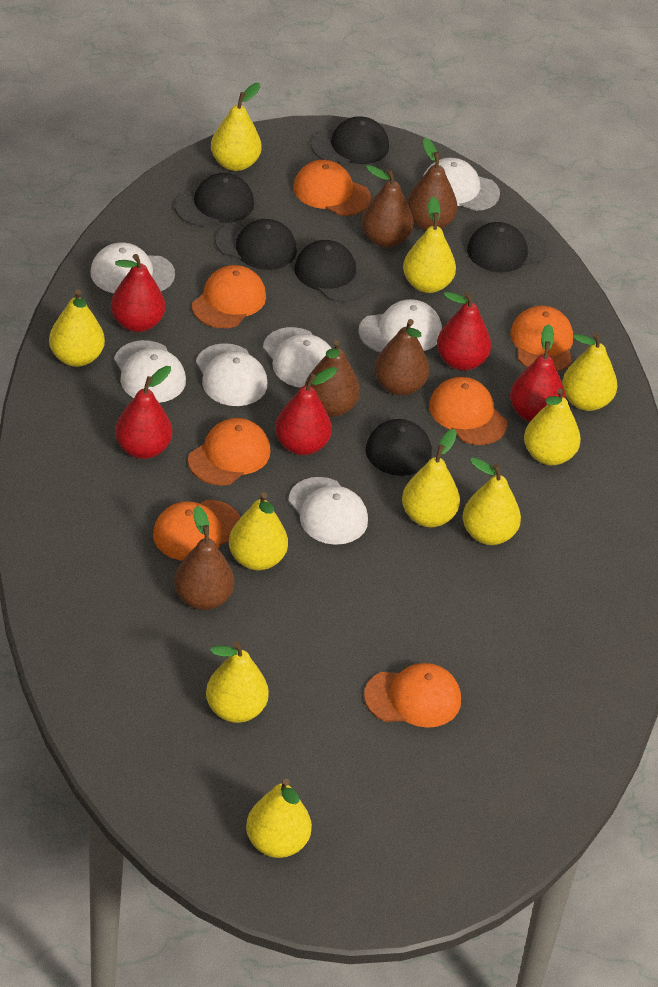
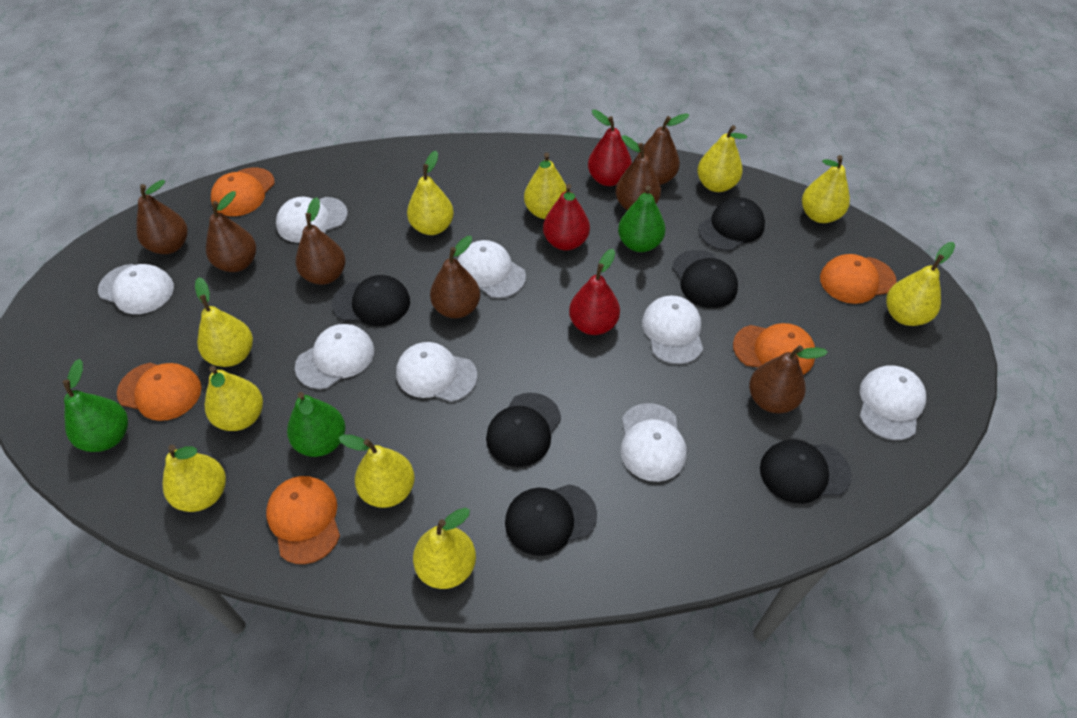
brown pear: [174,506,235,610] [305,340,360,417] [362,165,414,247] [374,319,430,396] [407,138,458,231] = 5 -> [136,180,188,254] [206,191,256,272] [296,197,346,285] [430,236,480,318] [616,135,661,210] [637,113,689,185] [749,345,828,413] = 7
green pear: none = 0 -> [63,359,128,452] [287,392,345,457] [618,186,666,252] = 3
orange cap: [153,500,241,561] [188,418,271,486] [192,265,266,328] [293,160,371,216] [364,663,461,728] [429,377,507,445] [510,306,573,372] = 7 -> [117,363,201,421] [211,167,275,216] [266,476,340,564] [733,323,815,375] [820,254,897,304] = 5
red pear: [111,254,165,332] [115,366,172,459] [275,367,337,455] [437,292,491,371] [510,324,566,422] = 5 -> [543,184,590,250] [569,249,620,335] [588,110,632,186] = 3
white cap: [90,242,175,293] [114,340,186,403] [196,343,267,406] [263,327,332,388] [288,477,368,545] [358,299,442,352] [423,158,500,211] = 7 -> [98,264,174,314] [276,197,348,243] [295,324,374,389] [396,342,477,402] [457,240,526,298] [621,403,687,482] [642,296,703,364] [859,365,926,440] = 8

